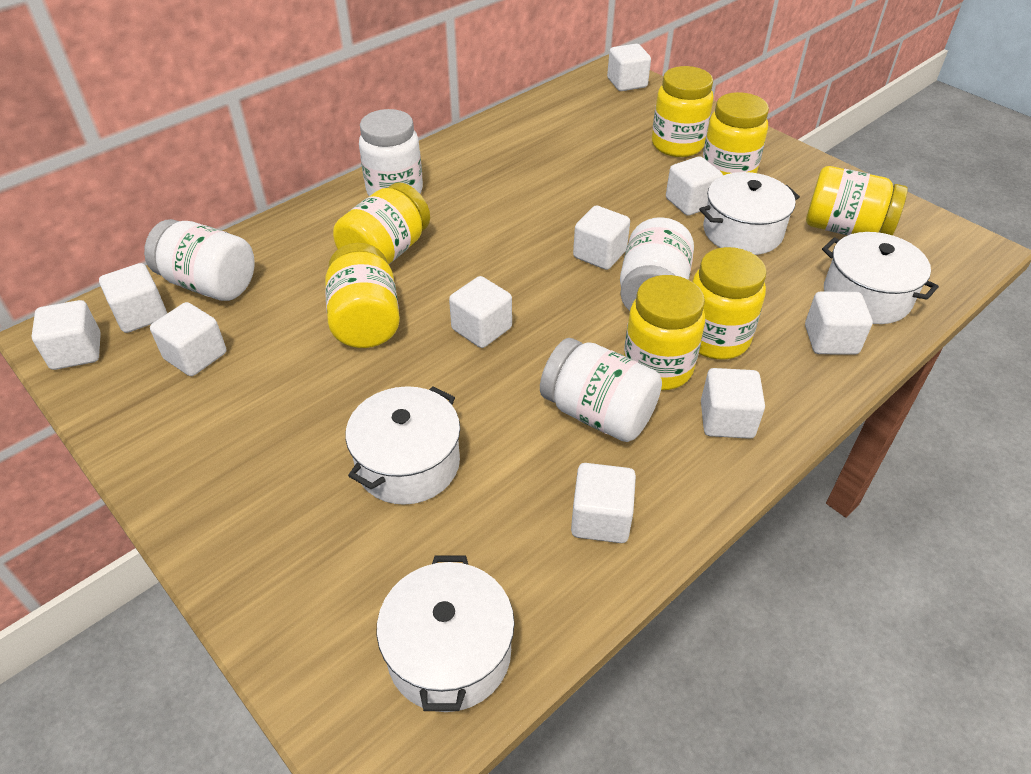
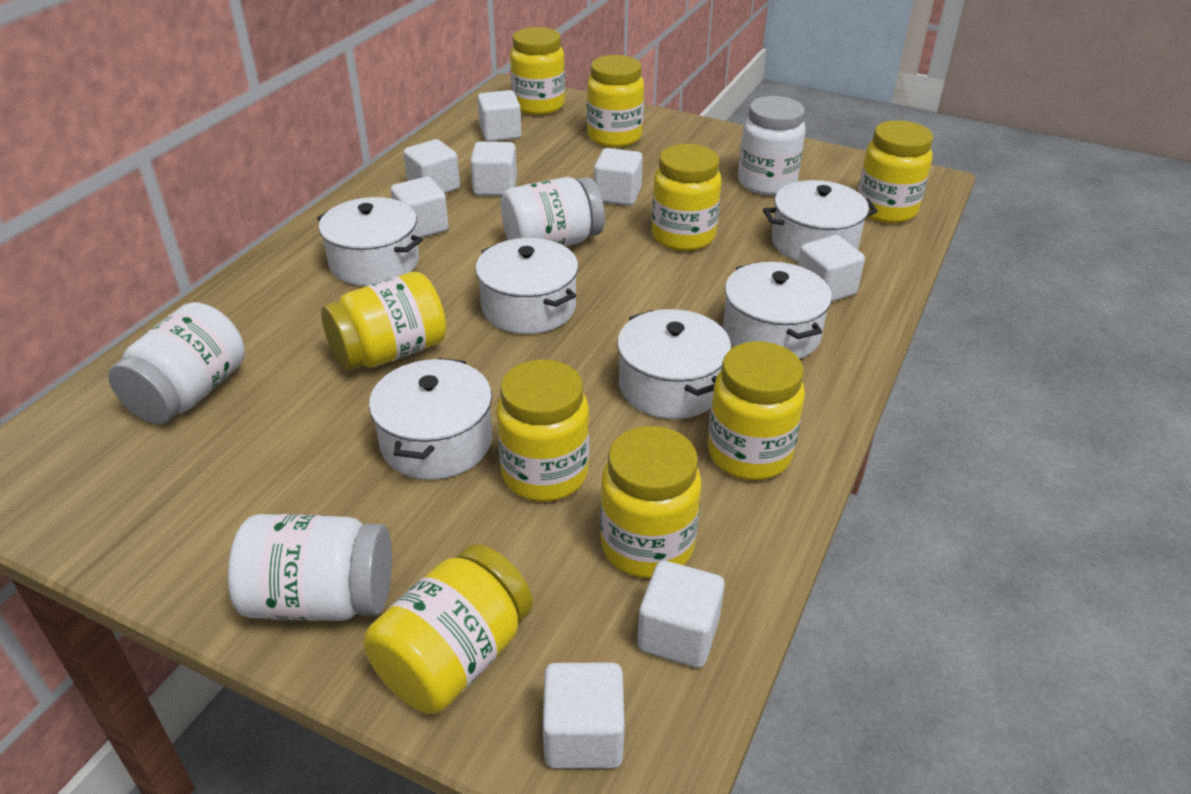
white cube: [32,300,101,370] [99,263,167,333] [150,302,226,376] [449,276,512,348] [571,463,636,543] [573,206,630,270] [607,44,651,91] [666,156,723,216] [701,368,765,439] [805,291,872,355] = 10 -> [391,177,449,238] [403,139,460,193] [470,142,517,196] [477,90,522,142] [543,663,625,769] [594,148,643,206] [637,560,725,668] [797,235,865,302] = 8
white pot: [345,386,460,505] [377,555,515,712] [699,172,800,255] [822,232,939,324] = 4 -> [317,197,423,286] [369,358,492,480] [475,238,578,334] [617,309,731,419] [723,262,832,359] [763,180,878,261] = 6
yellow jar: [325,243,400,348] [333,182,430,265] [624,275,705,390] [652,66,714,157] [692,247,767,360] [703,92,769,175] [806,166,908,235] = 7 -> [321,272,446,371] [364,544,533,714] [496,359,590,502] [510,27,565,115] [587,55,644,148] [600,426,702,578] [652,144,722,251] [708,341,805,480] [858,120,933,224] = 9

